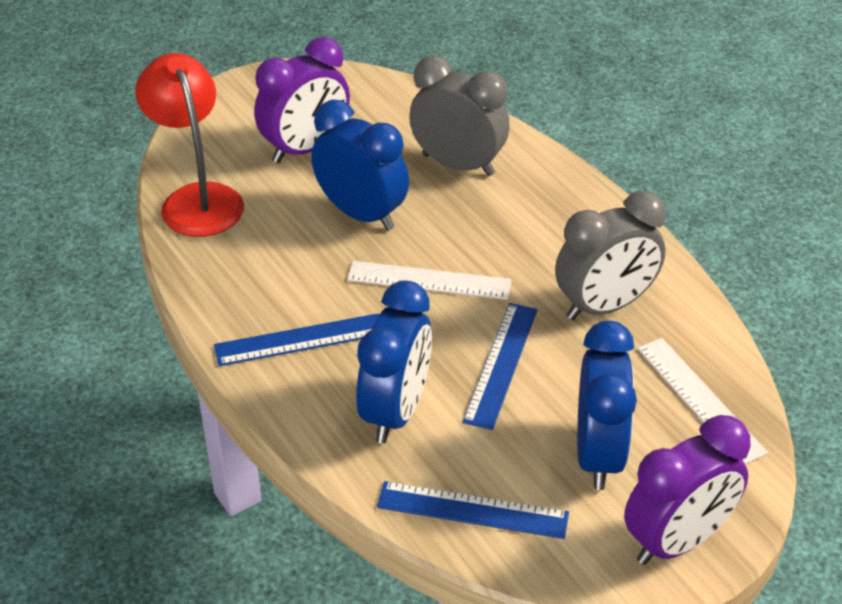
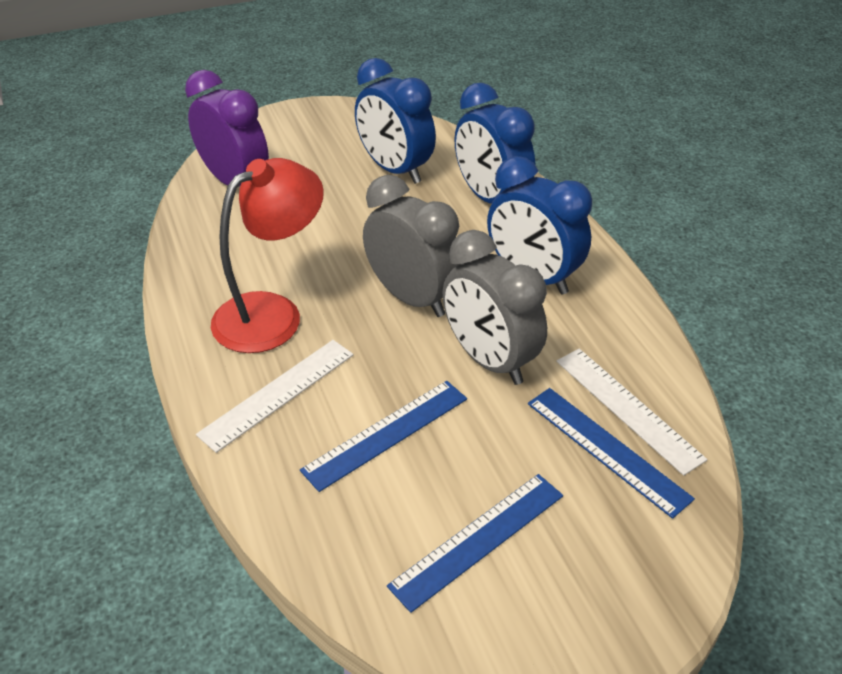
purple clock: [254,37,350,163] [624,415,751,565] = 2 -> [185,70,269,187] = 1

